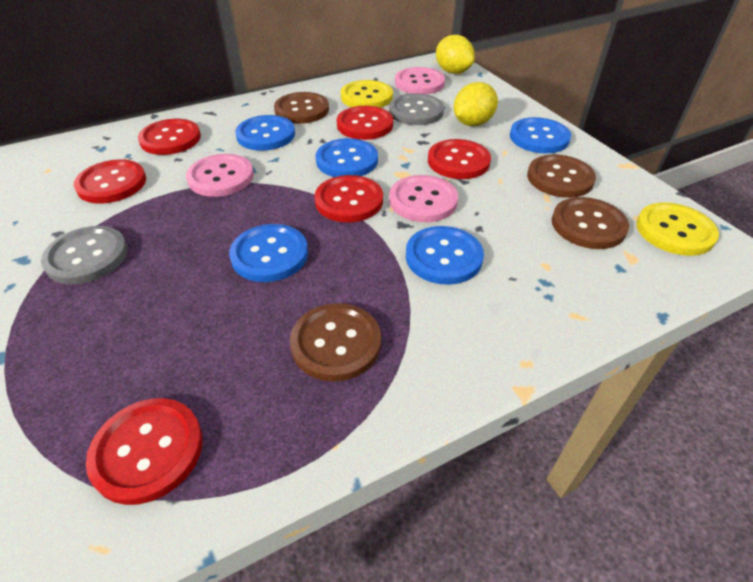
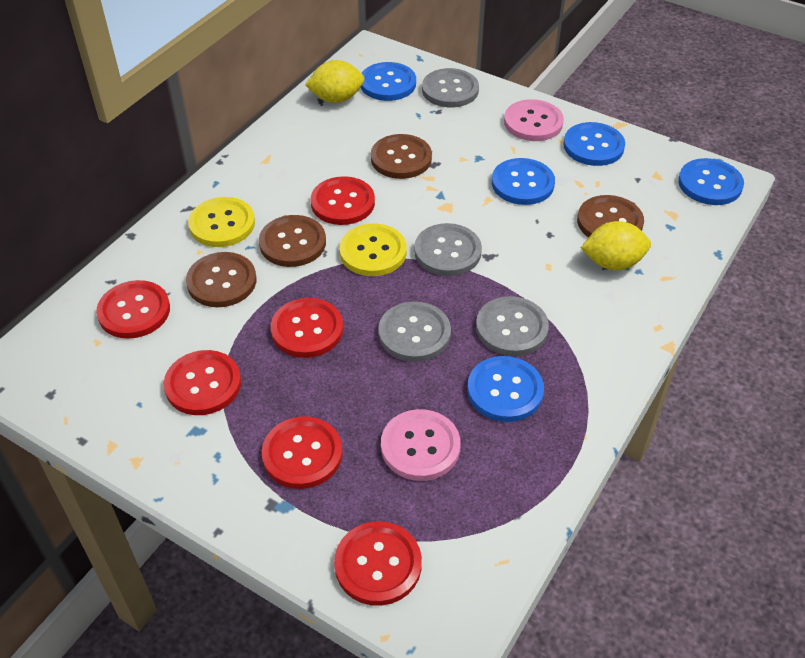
grey button: [41,226,127,284] [389,93,444,125] = 2 -> [378,301,451,362] [414,223,482,276] [422,68,479,107] [476,296,549,356] = 4
pink button: [186,154,254,197] [389,175,458,222] [395,67,445,94] = 3 -> [381,409,461,481] [504,99,564,141] = 2

